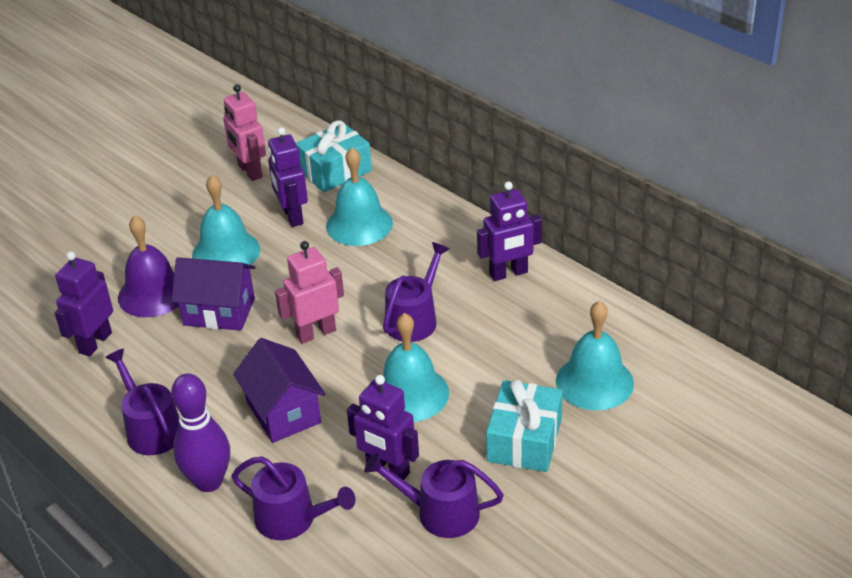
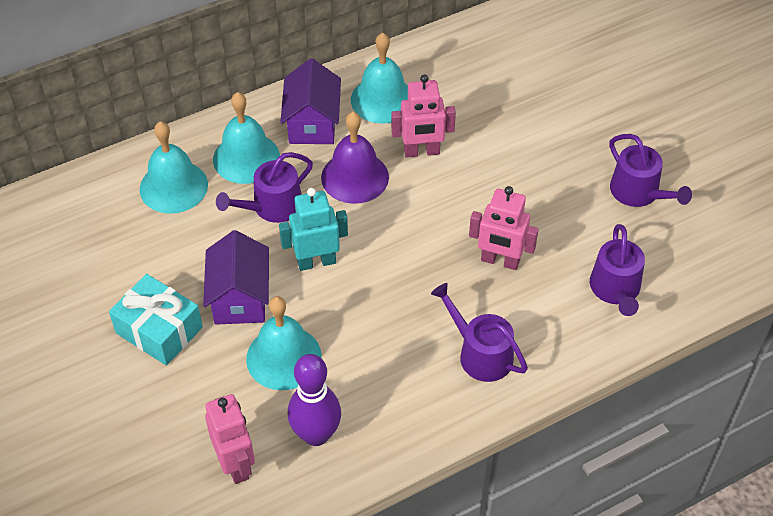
pink robot: [223,84,266,181] [275,241,344,344] = 2 -> [205,394,255,484] [391,75,456,158] [469,186,539,270] = 3
purple robot: [54,251,113,357] [268,127,308,227] [347,375,419,480] [477,181,542,281] = 4 -> none = 0
turquoise gift: [296,120,372,192] [486,379,563,472] = 2 -> [109,274,203,366] = 1
turquoise robot: none = 0 -> [279,188,348,271] = 1

